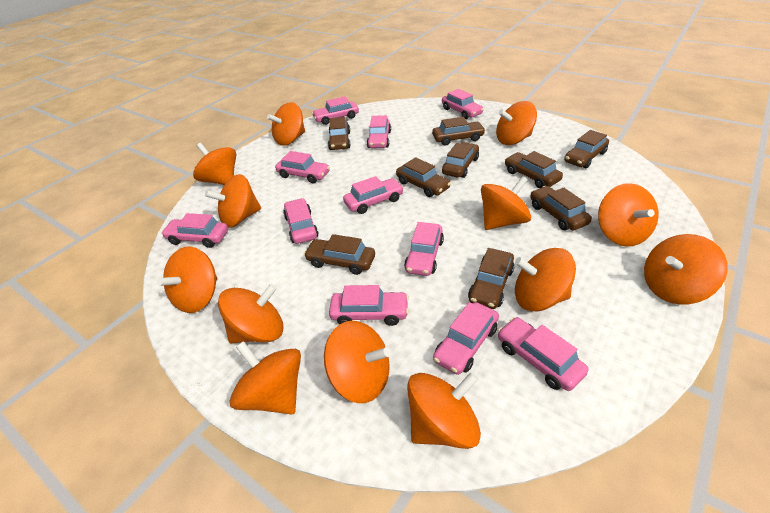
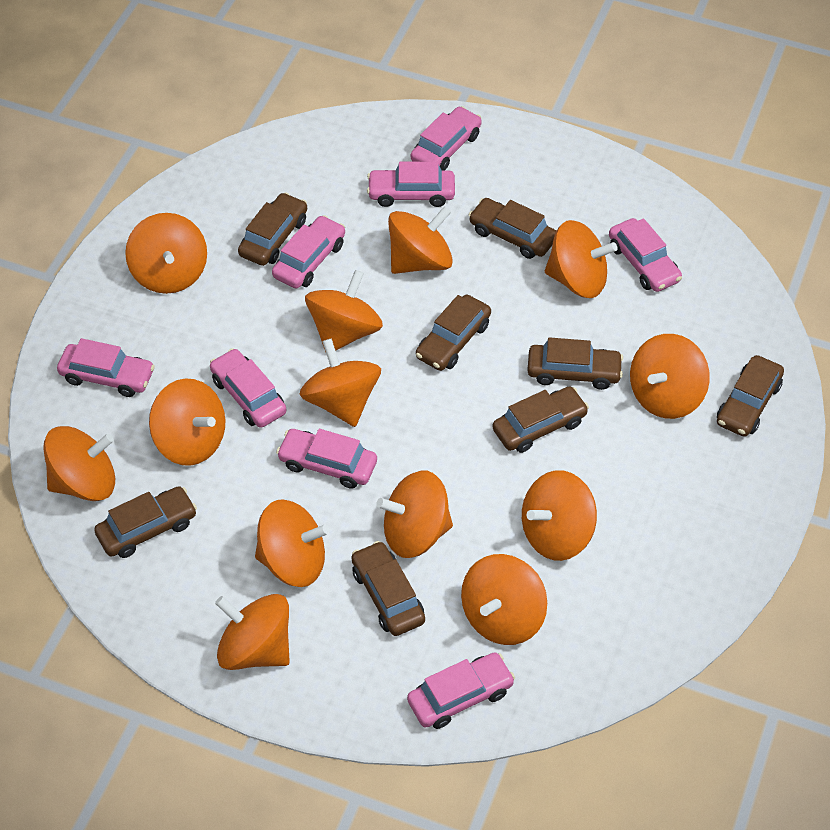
brown car: [304,234,375,275] [328,117,351,150] [396,157,451,197] [432,117,485,146] [442,142,479,178] [468,248,515,309] [505,151,563,188] [530,186,592,230] [564,130,609,168] = 9 -> [94,486,197,558] [238,192,307,266] [351,541,425,636] [416,295,491,371] [469,198,556,259] [492,386,589,453] [527,337,623,390] [717,355,784,437] = 8
pink car: [161,213,228,248] [275,151,330,183] [283,198,318,244] [312,96,359,125] [329,285,409,326] [343,176,404,214] [367,115,391,148] [404,222,444,276] [433,302,499,375] [442,89,484,119] [498,317,589,391] = 11 -> [57,338,155,397] [210,348,287,428] [272,215,345,289] [276,429,377,489] [367,162,455,207] [407,652,515,729] [411,106,482,171] [609,218,682,292] = 8

